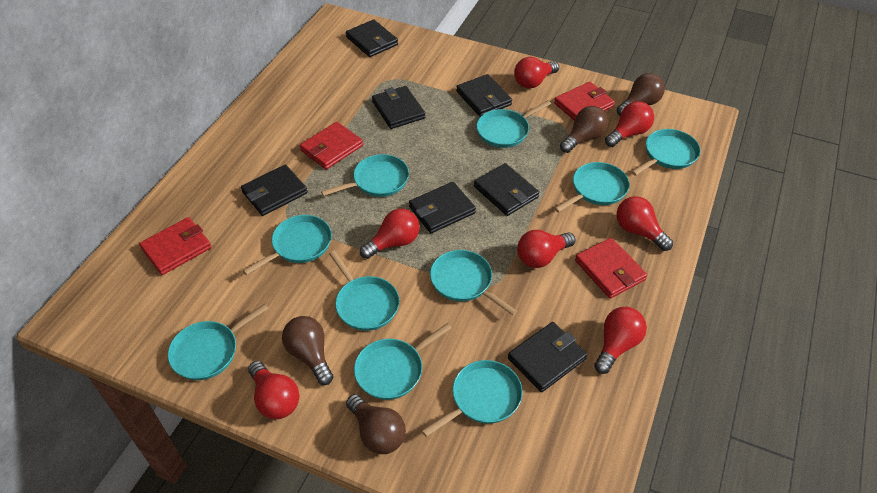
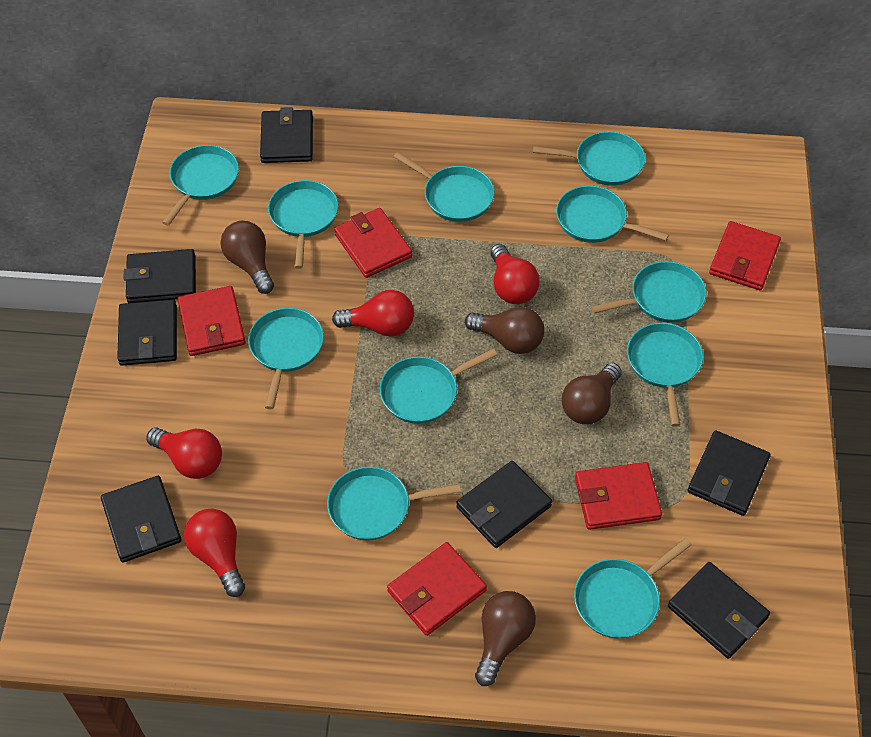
red light bulb: [248,361,299,419] [360,209,420,259] [514,57,559,88] [517,230,575,268] [594,307,647,374] [605,101,654,147] [616,196,673,251] = 7 -> [146,427,222,479] [184,509,245,597] [332,290,414,337] [490,244,540,304] = 4
red wallet: [139,217,212,275] [300,122,363,170] [554,82,615,121] [575,238,647,299] = 4 -> [178,286,245,356] [334,208,412,278] [387,542,487,636] [575,462,662,530] [709,221,781,290] = 5
turquoise pan: [168,304,269,380] [243,215,332,275] [321,154,409,197] [329,251,400,331] [354,323,451,400] [422,360,523,437] [430,250,517,315] [477,100,551,148] [554,162,630,213] [631,129,701,176] = 10 -> [162,145,239,226] [248,308,324,409] [268,180,339,269] [327,467,461,541] [380,349,497,424] [394,152,494,222] [533,131,645,186] [556,185,669,243] [574,538,692,638] [591,261,706,323] [627,323,703,427] = 11

